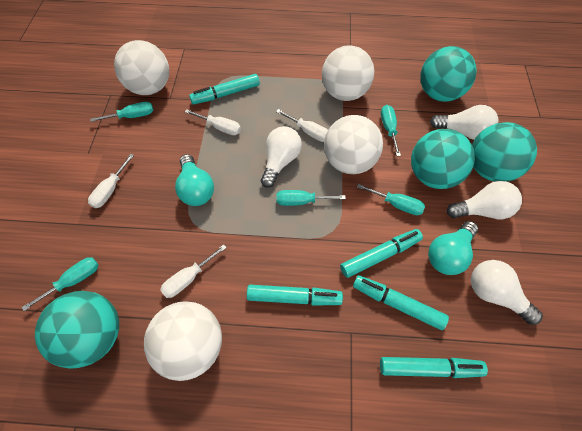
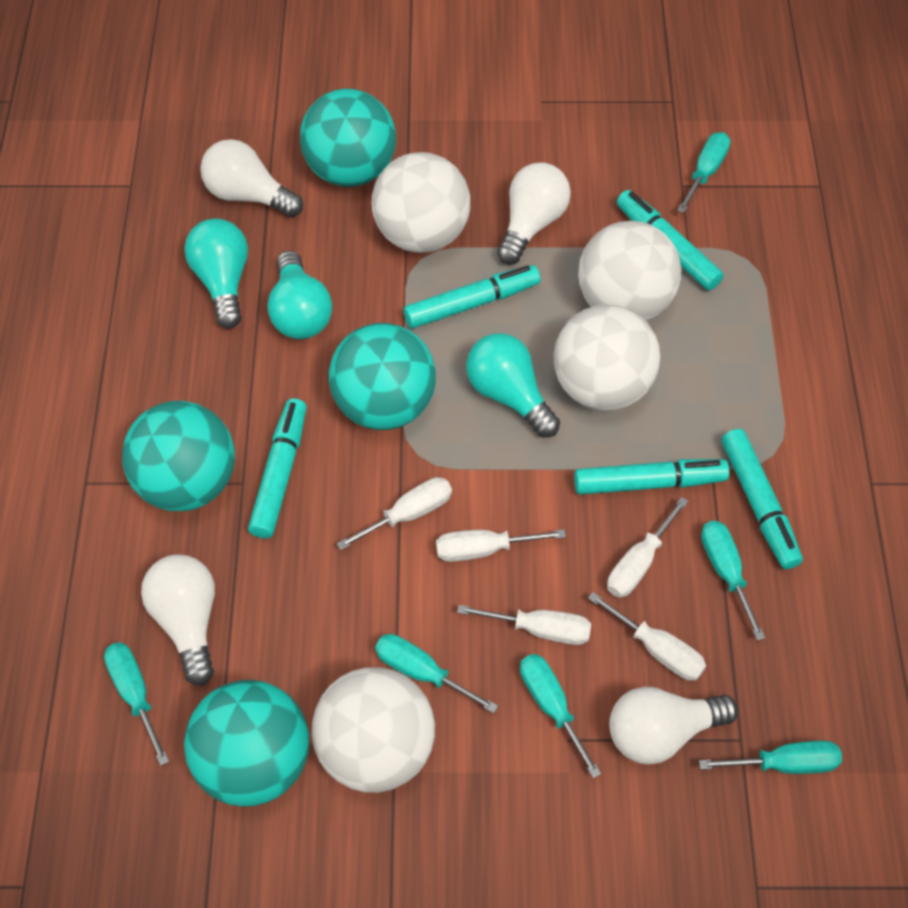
turquoise light bulb: [175,154,214,206] [428,221,478,275] = 2 -> [184,218,248,329] [267,250,332,339] [466,333,560,437] = 3
turquoise screwdriver: [22,257,99,311] [90,102,153,122] [277,190,346,206] [357,184,425,215] [381,105,401,156] = 5 -> [104,642,169,766] [375,634,498,713] [520,654,601,778] [677,132,731,213] [699,741,842,774] [701,521,765,641] = 6
white screwdriver: [88,154,134,208] [160,244,227,298] [185,109,241,135] [276,109,328,142] = 4 -> [337,477,452,550] [436,529,566,562] [457,605,591,645] [588,592,706,681] [607,497,689,598] = 5

